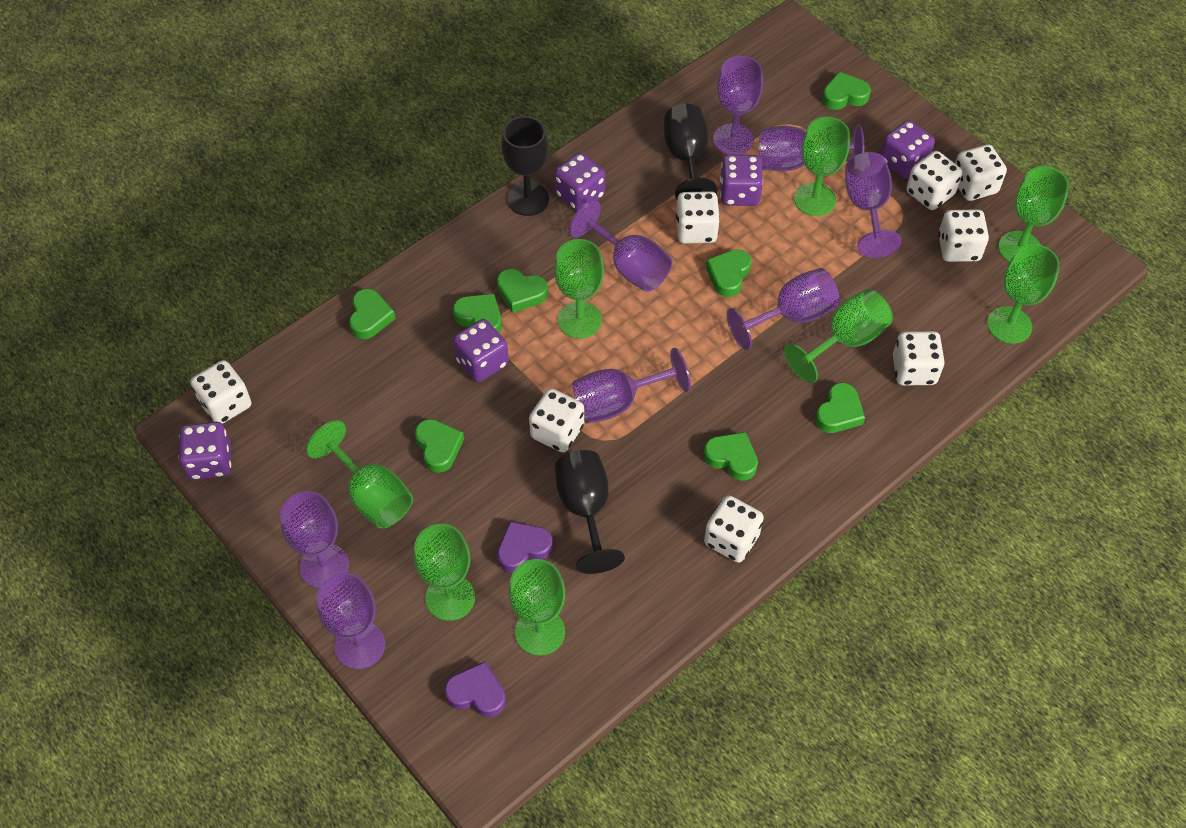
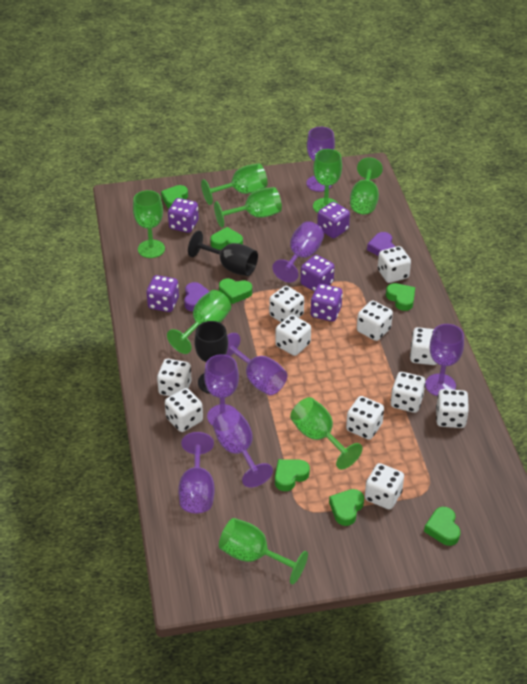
black goblet: [501,116,549,216] [555,450,625,574] [664,104,717,199] = 3 -> [188,231,258,276] [195,321,228,394] = 2
green heart: [349,289,396,339] [415,419,464,473] [453,294,502,333] [497,269,548,313] [704,432,758,481] [706,249,752,297] [815,383,865,433] [822,72,871,110] = 8 -> [161,185,188,208] [210,227,243,250] [219,279,252,304] [275,459,310,491] [329,489,364,526] [386,283,415,311] [424,507,460,546] = 7
purple goblet: [280,491,349,588] [316,573,385,669] [569,200,673,292] [573,348,691,424] [713,56,763,155] [726,268,840,350] [759,125,864,171] [845,152,901,258] = 8 -> [178,432,215,513] [204,354,239,426] [213,410,273,487] [226,333,287,396] [272,221,324,283] [306,127,335,192] [425,324,464,396] = 7
white dice: [191,360,251,424] [529,388,584,452] [676,191,720,244] [704,495,764,563] [893,331,945,386] [906,151,963,210] [938,209,989,262] [955,144,1007,201] = 8 -> [157,359,192,396] [165,388,203,432] [269,286,304,322] [275,315,311,356] [346,396,384,440] [357,300,393,341] [365,463,404,510] [378,246,411,283] [391,372,426,413] [410,327,437,365] [436,389,469,428] = 11

